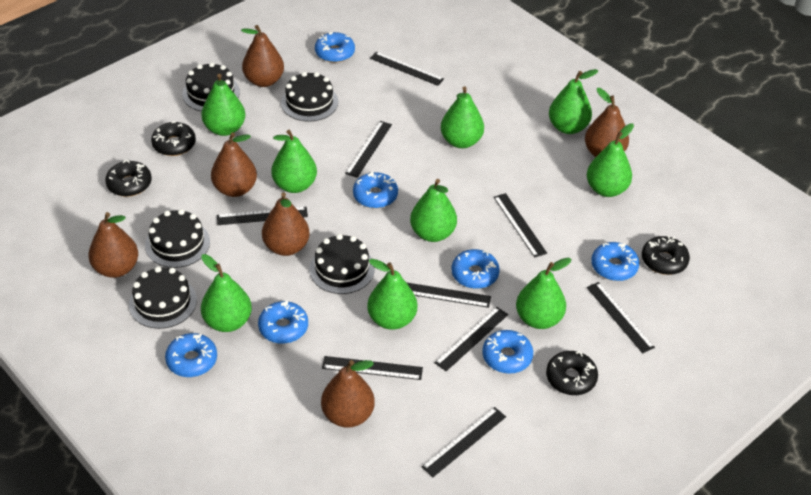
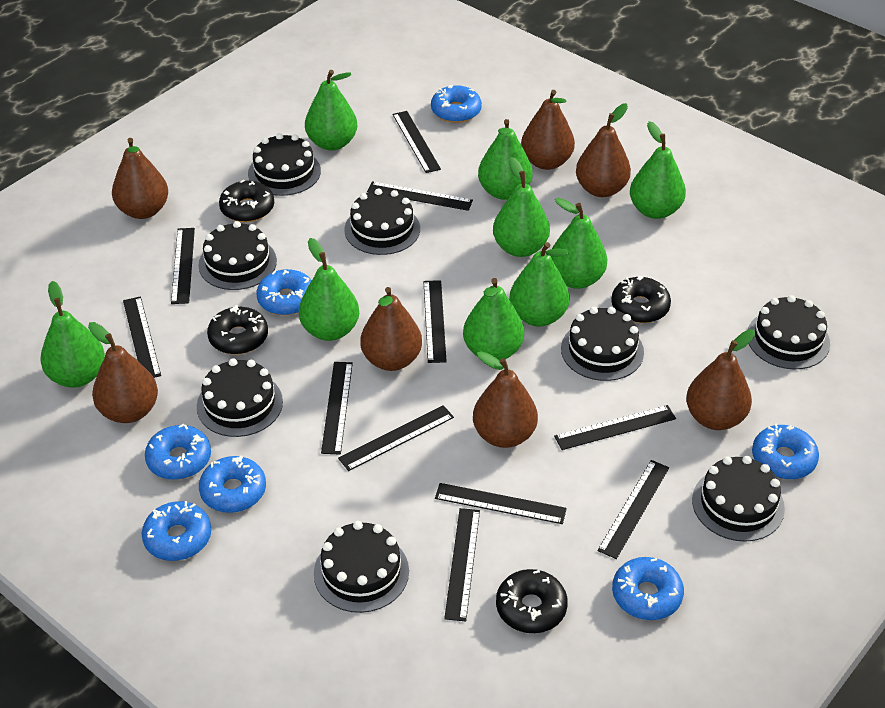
black cake: [129,266,197,329] [145,209,210,268] [182,62,240,112] [281,72,338,122] [310,234,375,294] = 5 -> [197,358,283,437] [198,221,277,290] [248,133,321,196] [314,521,409,613] [344,188,420,255] [561,307,644,381] [692,456,785,542] [748,295,830,369] = 8
black ruler: [217,207,308,225] [322,356,423,380] [345,121,392,178] [370,52,444,86] [406,282,491,308] [422,407,506,477] [435,307,508,371] [494,193,547,258] [587,282,655,353] = 9 -> [123,296,161,378] [171,228,195,304] [321,362,353,455] [338,405,454,471] [367,181,473,211] [393,111,441,173] [423,280,447,363] [435,483,567,524] [444,508,480,622] [554,405,676,450] [597,460,669,559] = 11
brown pear: [88,212,138,278] [211,133,257,197] [241,25,284,87] [262,192,310,256] [321,360,375,428] [585,88,629,157] = 6 -> [88,322,158,423] [112,138,168,219] [360,287,422,371] [473,351,538,448] [521,90,575,170] [576,103,631,197] [686,329,755,430] = 7

